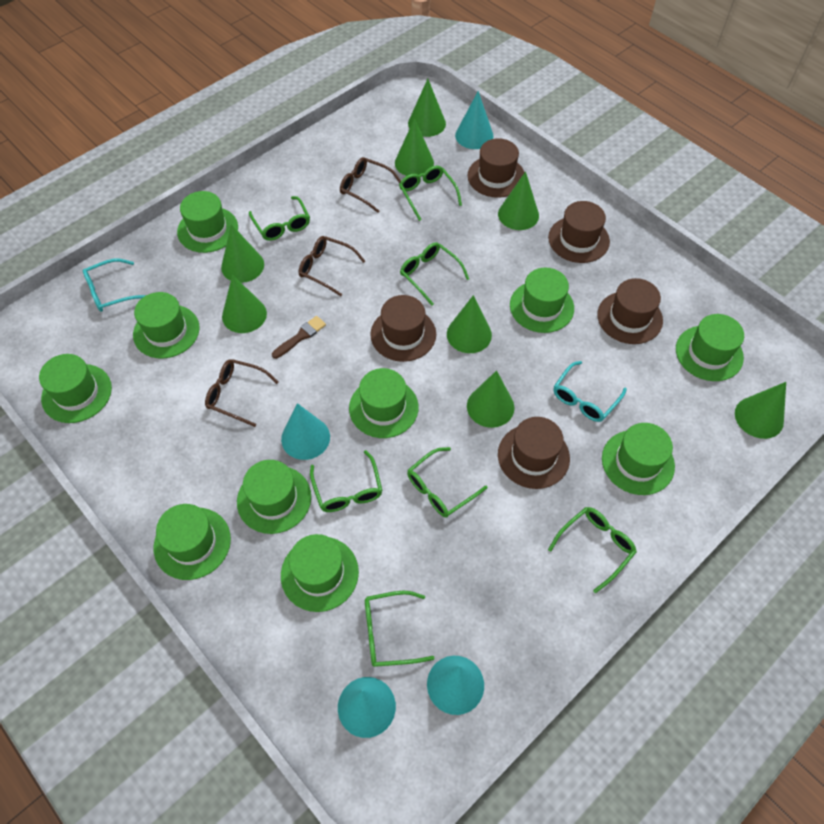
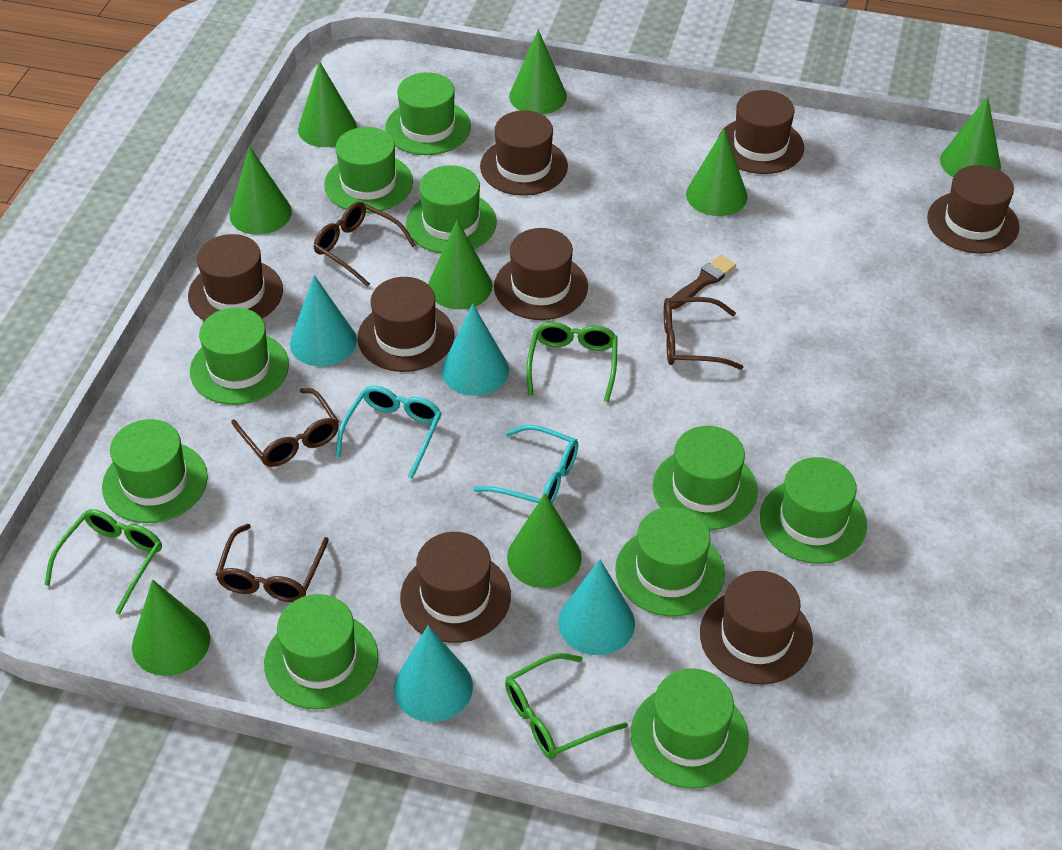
brown glasses: [205,359,279,427] [299,236,365,296] [340,157,401,213] = 3 -> [215,524,329,602] [231,388,339,467] [313,202,416,287] [664,297,743,370] = 4
brown hat: [370,295,436,362] [468,138,525,198] [498,417,570,489] [548,201,610,263] [597,278,663,344] = 5 -> [188,234,283,321] [358,277,454,372] [400,532,511,643] [480,110,568,196] [494,228,588,320] [700,571,813,685] [719,90,804,174] [927,165,1020,254] = 8
green glasses: [249,196,310,241] [310,450,383,512] [365,591,435,667] [399,166,462,221] [400,242,469,306] [407,447,487,518] [548,507,637,593] = 7 -> [44,509,162,615] [505,653,628,759] [526,322,618,402] = 3

